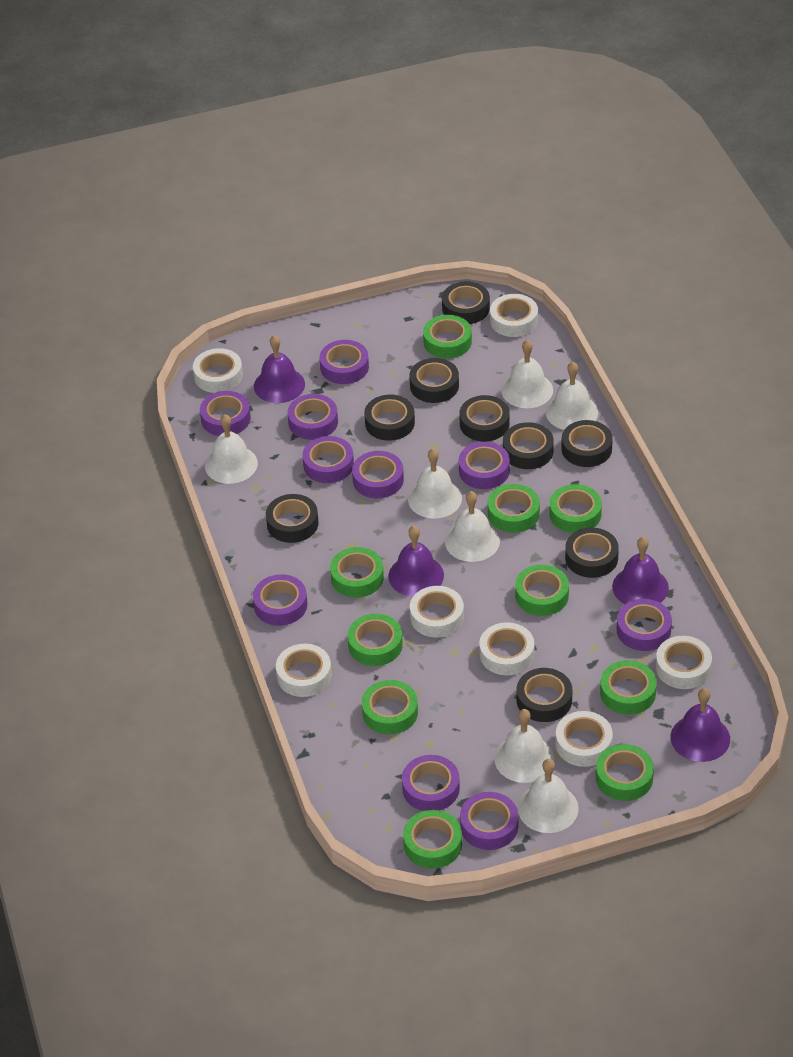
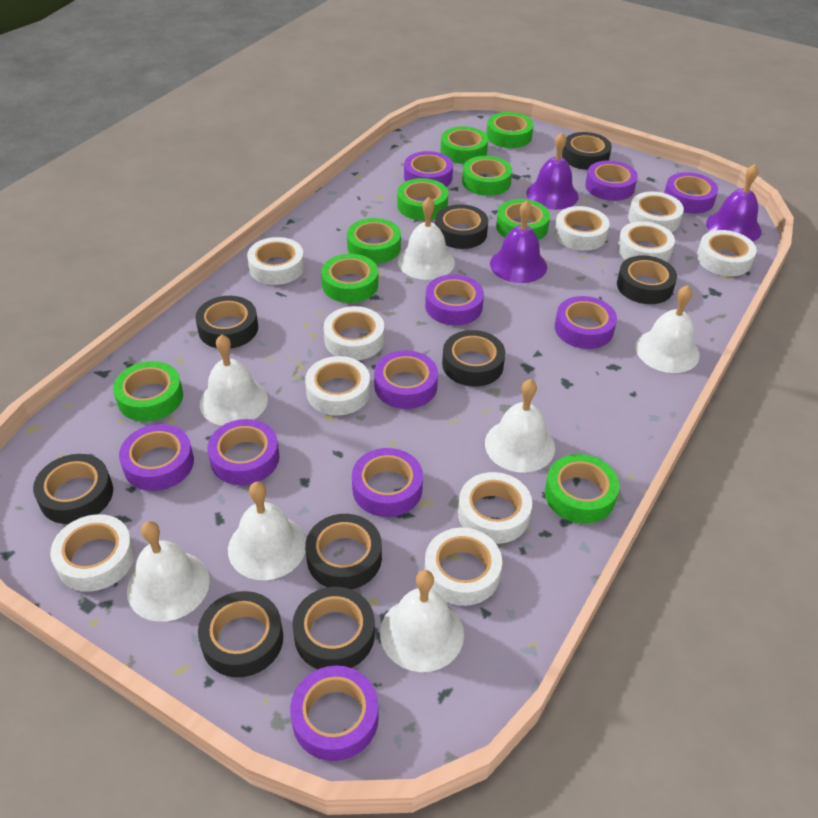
green tape: [330,547,384,598] [348,614,403,666] [362,680,418,734] [403,810,462,869] [423,315,472,359] [488,484,540,533] [515,565,569,616] [550,484,602,533] [596,744,654,801] [600,660,657,715] = 10 -> [113,361,183,422] [321,254,378,303] [347,218,401,264] [397,178,448,220] [440,126,488,164] [462,156,512,196] [486,112,534,148] [496,199,550,240] [545,454,619,524] = 9
purple bell: [254,335,305,403] [388,526,444,597] [612,537,669,604] [671,688,730,762] = 4 -> [490,201,547,283] [526,132,579,210] [706,164,762,242] = 3
white tape: [193,348,243,393] [276,644,332,697] [410,586,464,637] [479,622,534,675] [490,294,538,337] [555,711,613,767] [656,636,712,689] = 7 -> [50,514,135,591] [247,237,304,285] [305,356,370,416] [323,306,384,360] [425,528,502,606] [458,472,532,544] [554,206,610,251] [617,221,675,262] [628,191,684,232] [697,230,757,276] = 10

